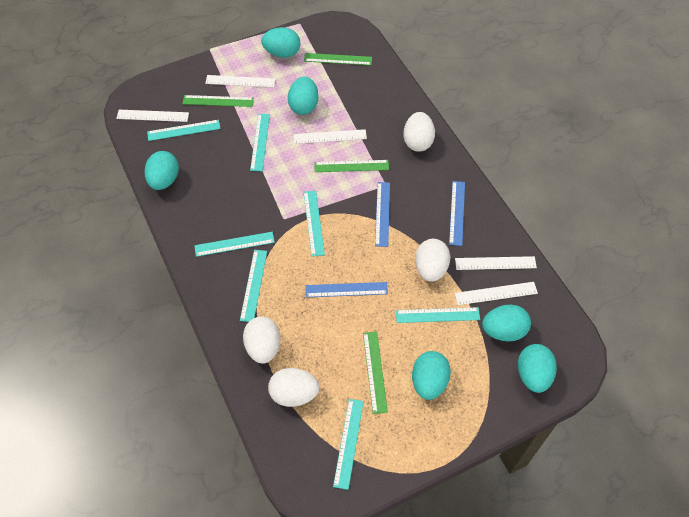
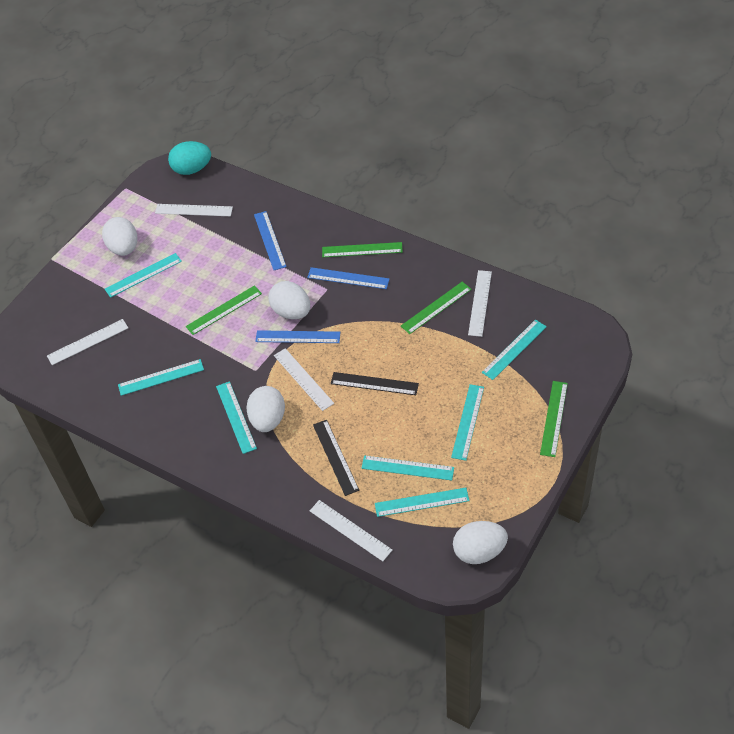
black ruler: none = 0 -> [313,420,359,496] [331,372,419,395] = 2
turquoise egg: [144,151,179,190] [261,27,300,58] [288,77,318,115] [412,351,451,400] [482,304,531,342] [518,344,557,393] = 6 -> [168,141,211,175] = 1

